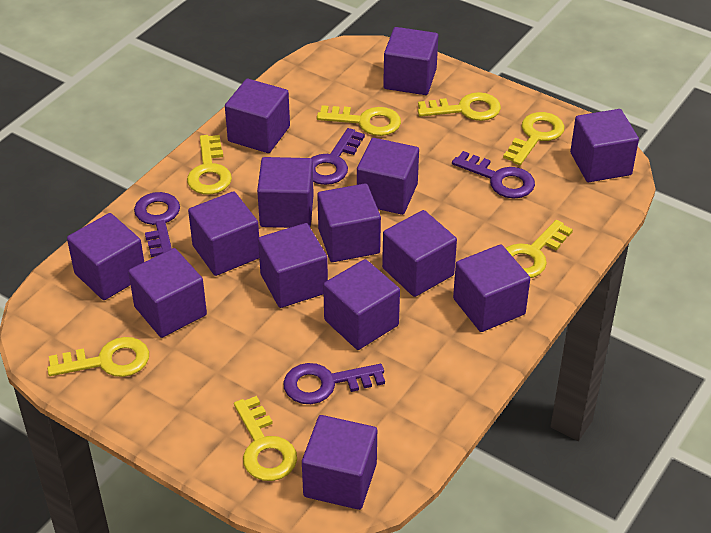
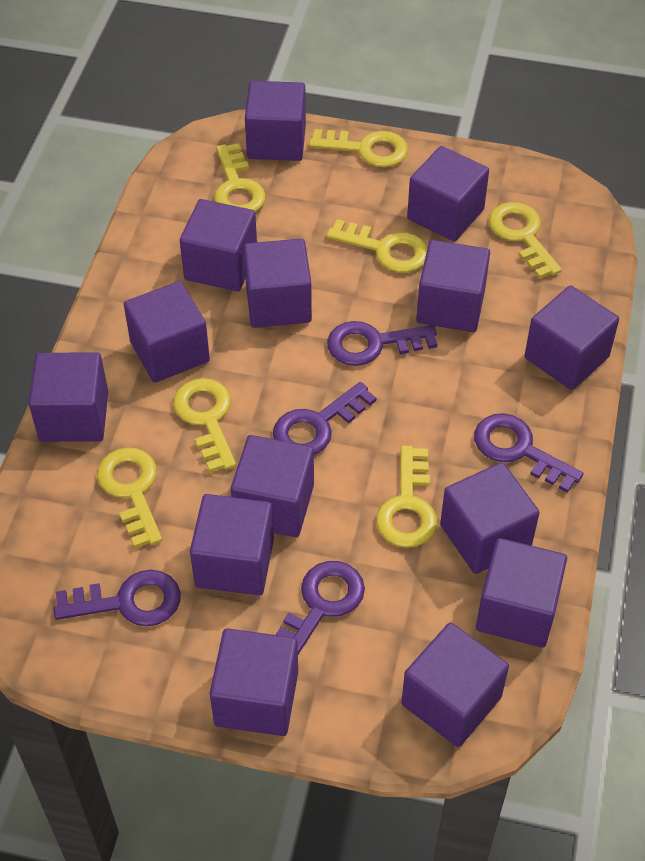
purple key: [134,192,180,257] [283,363,385,404] [311,128,365,185] [452,151,535,199] = 4 -> [53,570,181,626] [273,382,376,455] [276,561,365,654] [327,321,438,366] [474,413,583,493] = 5

